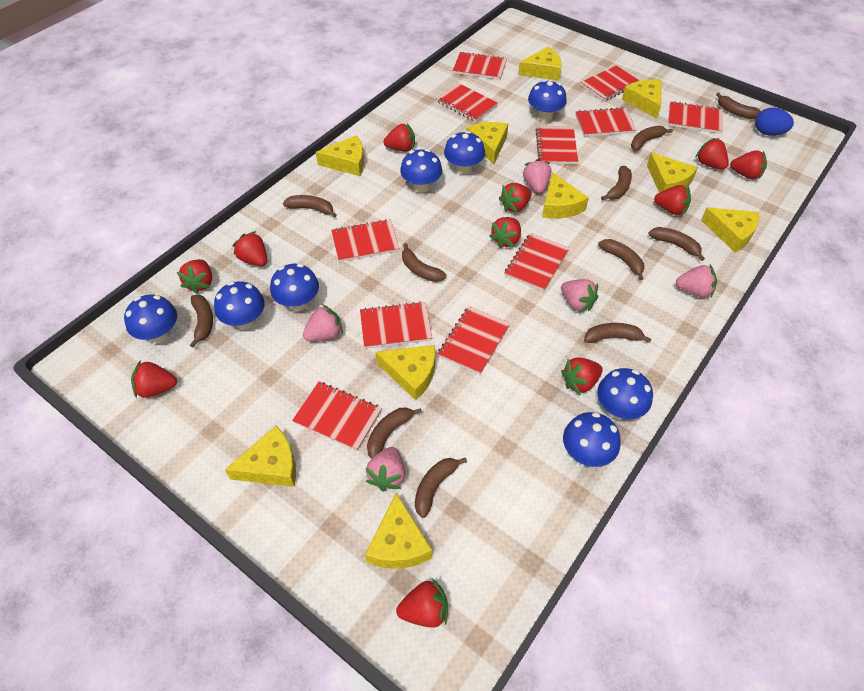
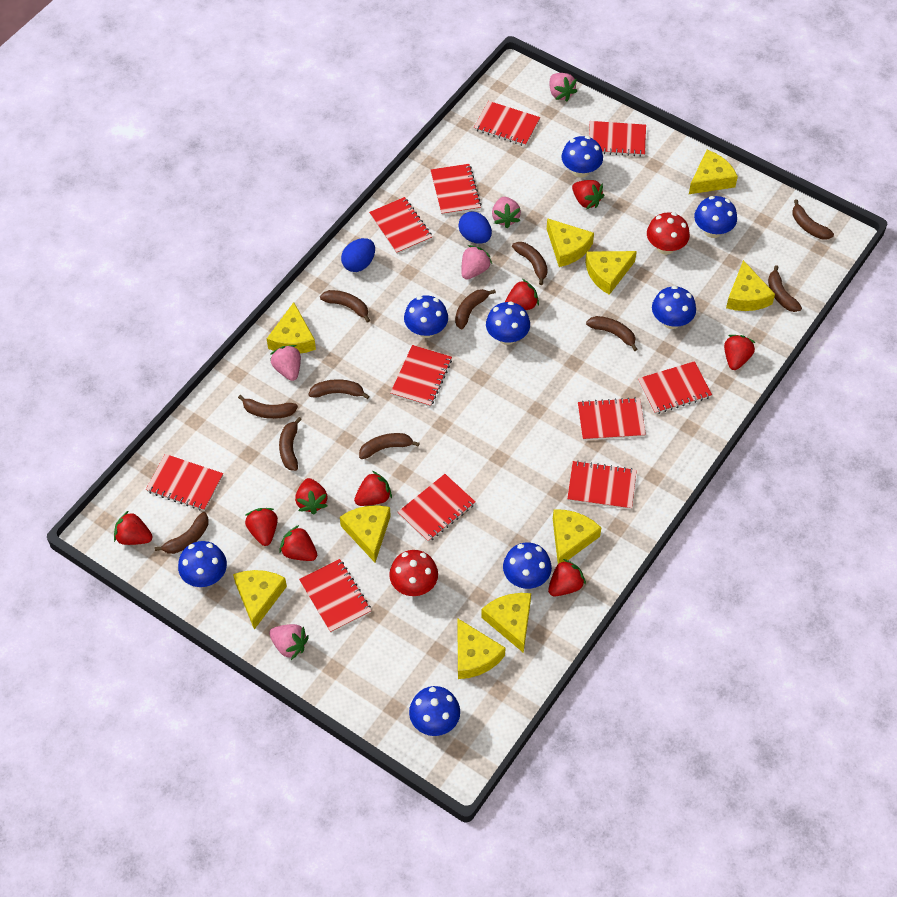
blue egg: [755,108,794,136] = 1 -> [341,238,375,272] [458,211,492,244] = 2
red mushroom: none = 0 -> [389,550,438,596] [647,212,690,255] = 2
red strawberry: [131,360,177,398] [177,259,212,294] [233,231,267,266] [383,123,415,152] [396,579,448,627] [489,217,521,248] [499,183,532,213] [561,357,603,395] [654,185,691,215] [695,138,729,169] [730,150,767,179] = 11 -> [114,510,153,545] [245,508,278,546] [279,525,317,561] [295,478,328,514] [354,471,392,506] [505,279,539,310] [548,559,586,596] [572,180,604,209] [724,335,755,370] = 9

